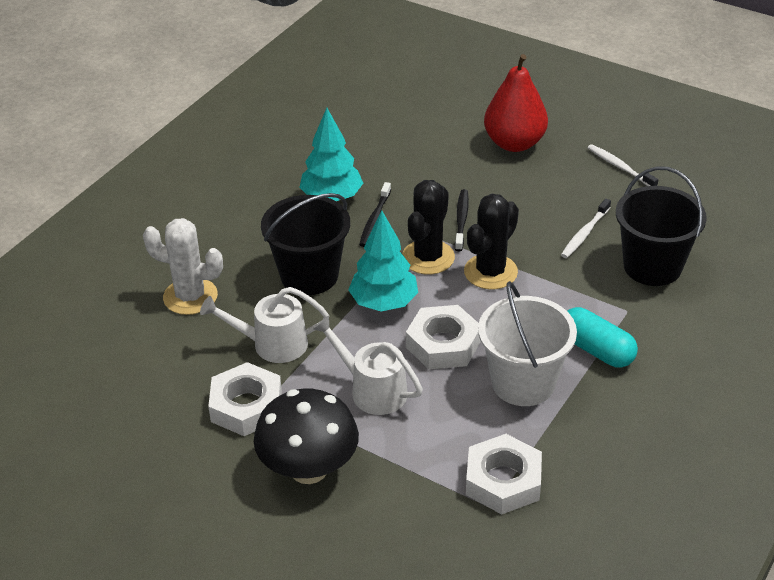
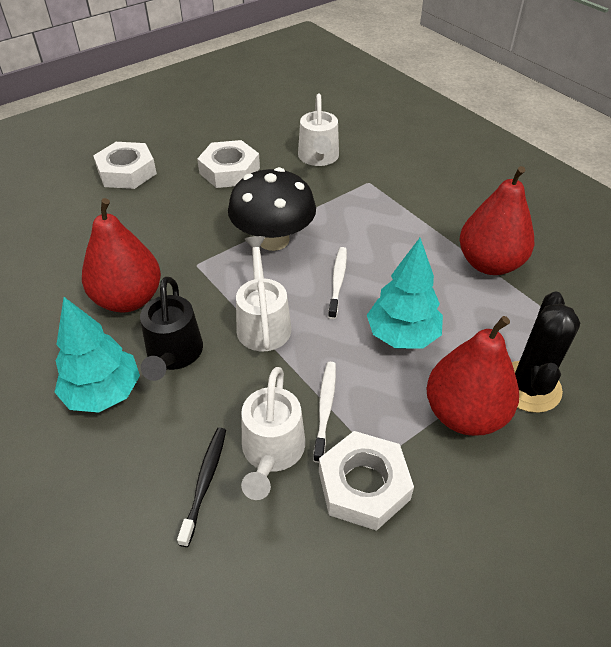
black bucket: [261,193,350,295] [616,166,707,286] = 2 -> none = 0
black cactus: [402,180,455,274] [464,194,519,290] = 2 -> [512,292,580,413] = 1
black toothbrush: [359,182,391,247] [455,189,469,251] = 2 -> [177,428,226,547] = 1
black watering can: none = 0 -> [140,277,203,381] = 1
red pear: [484,54,548,152] = 1 -> [82,198,161,313] [427,316,519,436] [460,166,534,275] = 3
turquoise capsule: [567,307,638,368] = 1 -> none = 0
white bucket: [478,281,577,406] = 1 -> none = 0
white cactus: [143,218,223,315] = 1 -> none = 0
white watering can: [200,287,329,363] [313,316,423,415] = 2 -> [236,236,291,351] [241,367,305,500] [298,94,339,166] = 3

